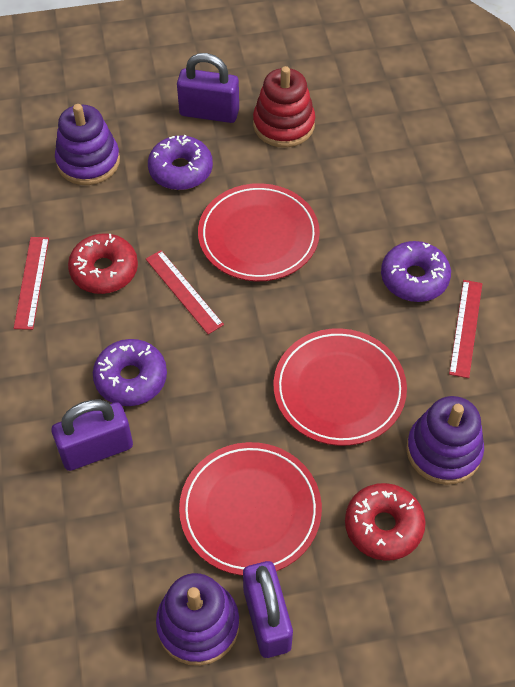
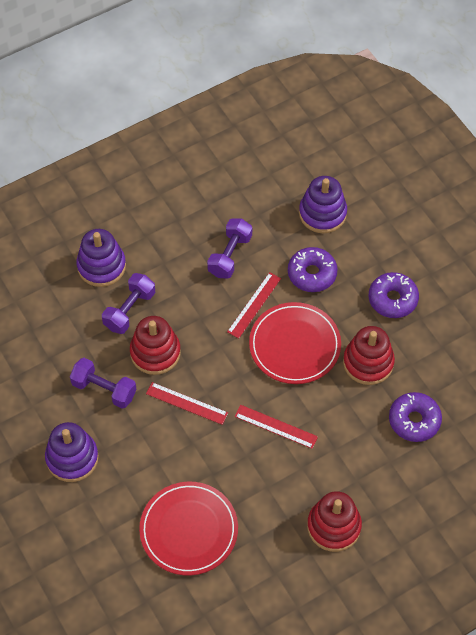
purple dumbbell: none = 0 -> [70,358,137,409] [102,273,155,334] [207,218,252,279] = 3
purple padlock: [52,400,133,471] [177,53,239,123] [243,561,293,658] = 3 -> none = 0
red donut: [68,233,138,294] [345,483,426,561] = 2 -> none = 0
red plate: [179,442,322,576] [198,183,320,281] [273,328,407,446] = 3 -> [139,482,238,576] [249,302,341,384] = 2
red stacking toy: [253,66,315,148] = 1 -> [130,316,181,375] [307,491,362,552] [343,326,395,385] = 3

